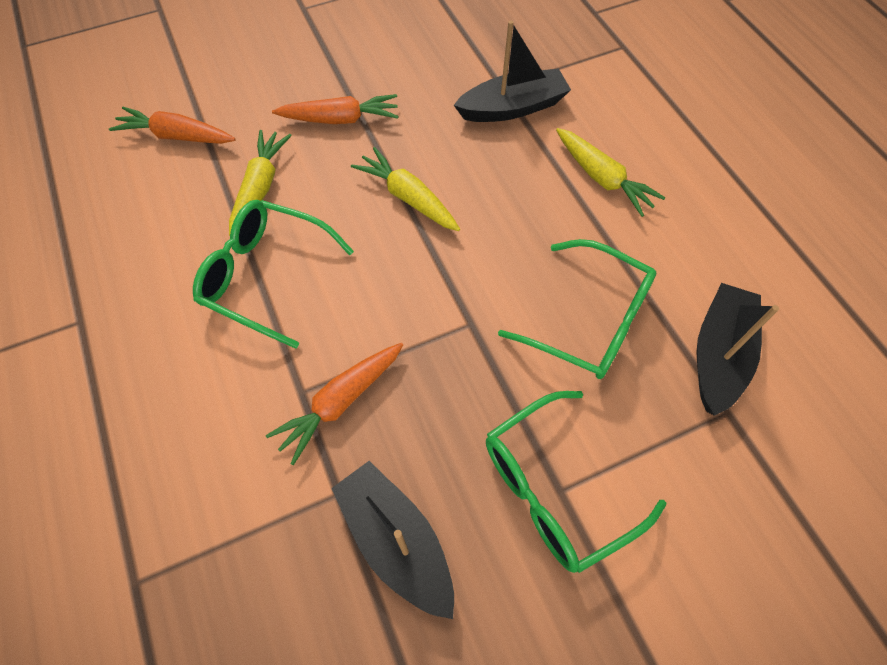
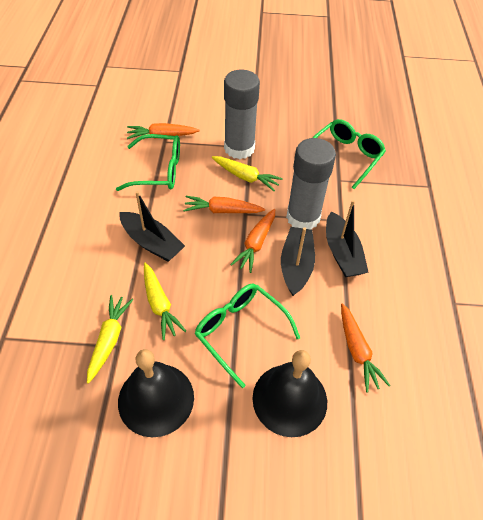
black bell: none = 0 -> [118,349,194,437] [252,350,327,437] = 2
grey glue stick: none = 0 -> [224,70,260,159] [286,138,336,230] = 2
orange carrot: [109,107,236,144] [266,343,403,465] [272,94,399,124] = 3 -> [127,123,200,139] [183,196,265,213] [230,209,275,273] [341,303,391,392] = 4

